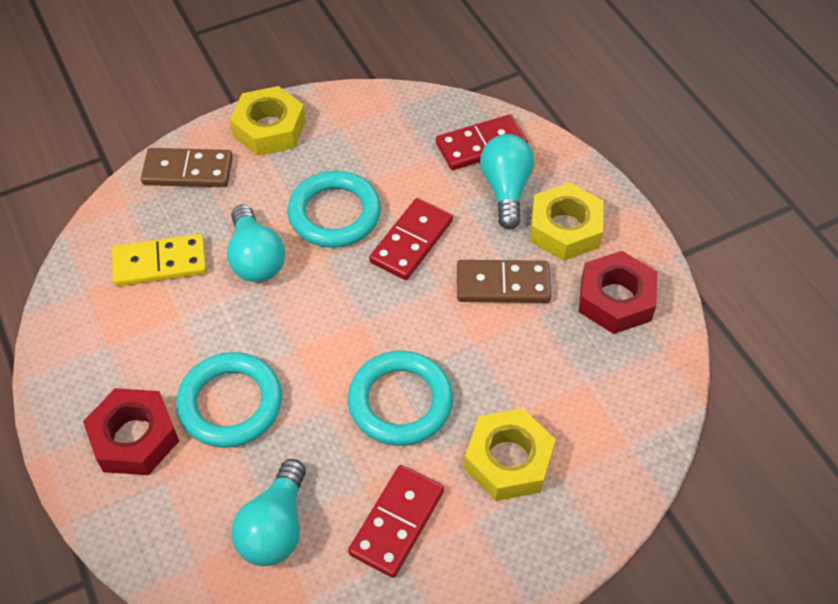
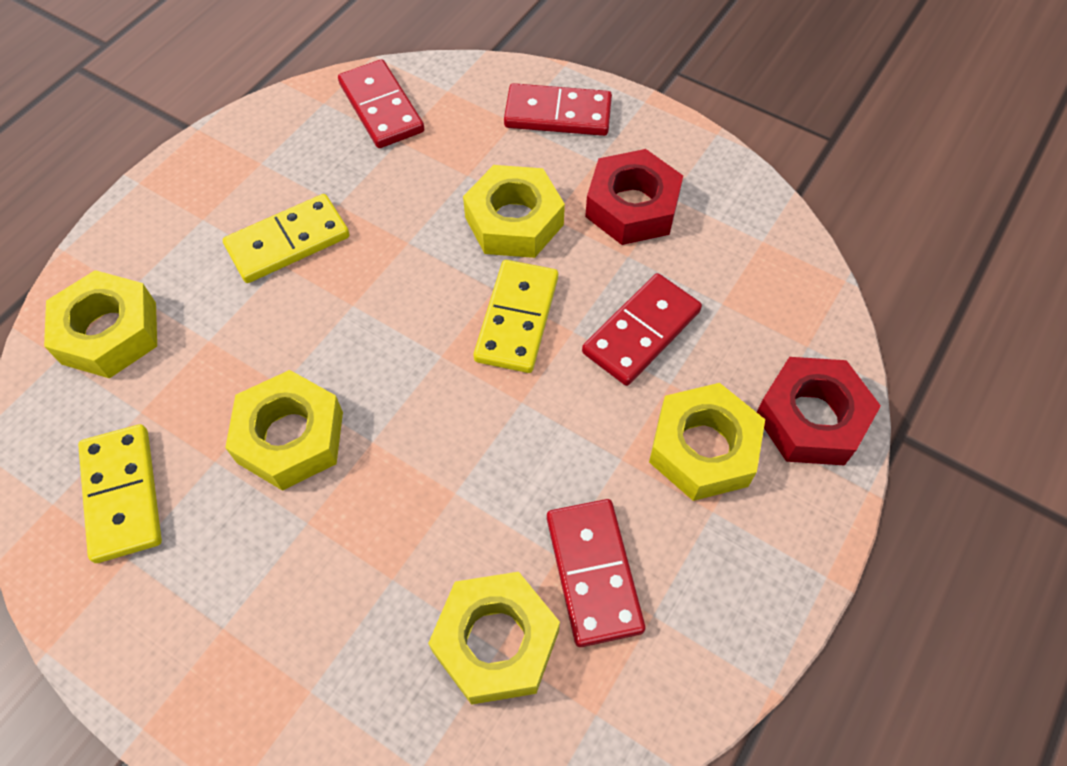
brown domino: [141,148,233,187] [457,260,551,303] = 2 -> none = 0
red domino: [348,465,444,578] [369,198,453,280] [436,114,528,170] = 3 -> [338,59,424,148] [504,83,612,136] [547,499,645,647] [582,273,702,386] = 4
turquoise light bulb: [227,205,285,282] [231,459,306,566] [480,134,534,229] = 3 -> none = 0
turquoise ring: [176,352,282,448] [288,171,381,248] [348,351,453,446] = 3 -> none = 0
yellow domino: [112,234,207,286] = 1 -> [78,424,162,563] [223,194,350,283] [473,260,558,373] = 3
yellow nut: [230,86,306,156] [464,408,556,501] [530,182,604,261] = 3 -> [44,270,157,378] [225,370,343,491] [428,572,560,705] [463,165,565,258] [649,383,765,501] = 5

